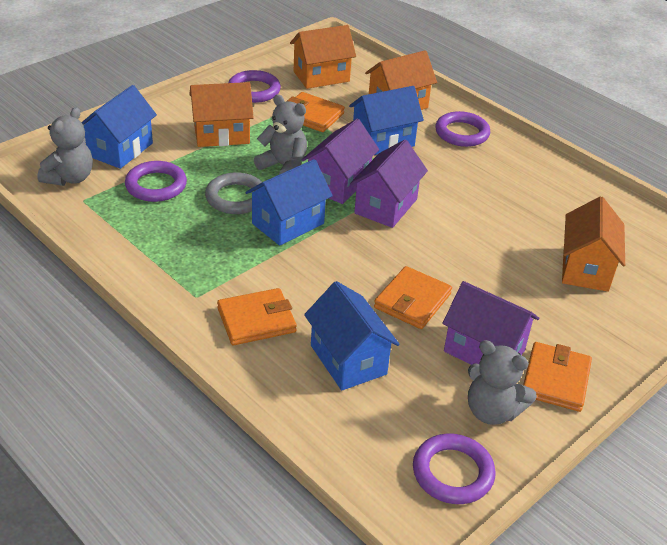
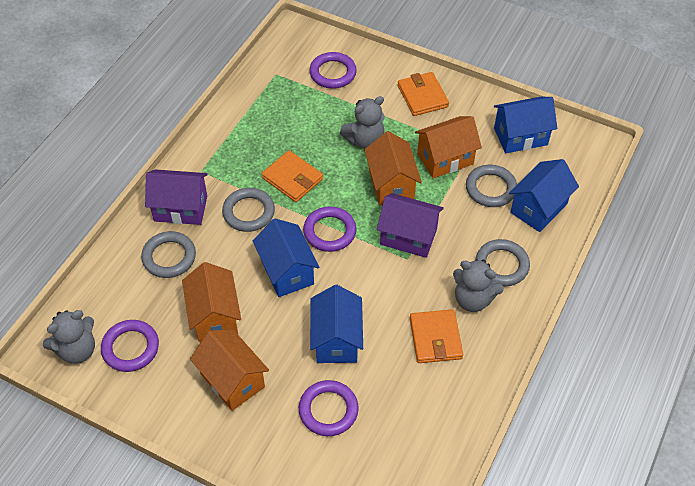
grey ring: [205,172,262,214] = 1 -> [141,231,196,278] [222,188,275,232] [466,165,517,207] [475,239,530,286] = 4
orange wallet: [217,288,297,345] [287,92,345,132] [374,266,452,329] [523,342,592,412] = 4 -> [262,150,323,202] [398,72,449,116] [410,309,463,363] = 3
purple house: [302,118,379,204] [350,140,428,228] [442,281,539,365] = 3 -> [145,169,208,225] [377,193,444,258] = 2

